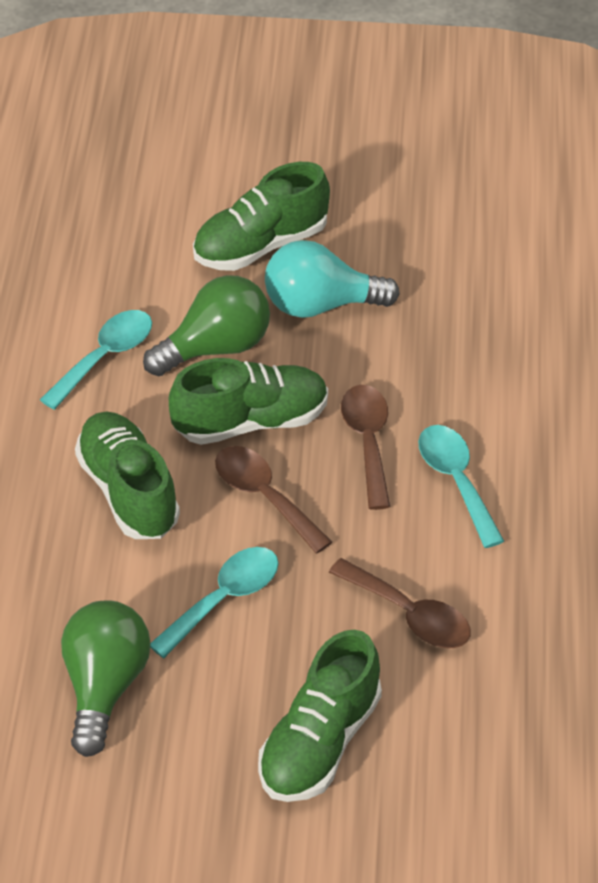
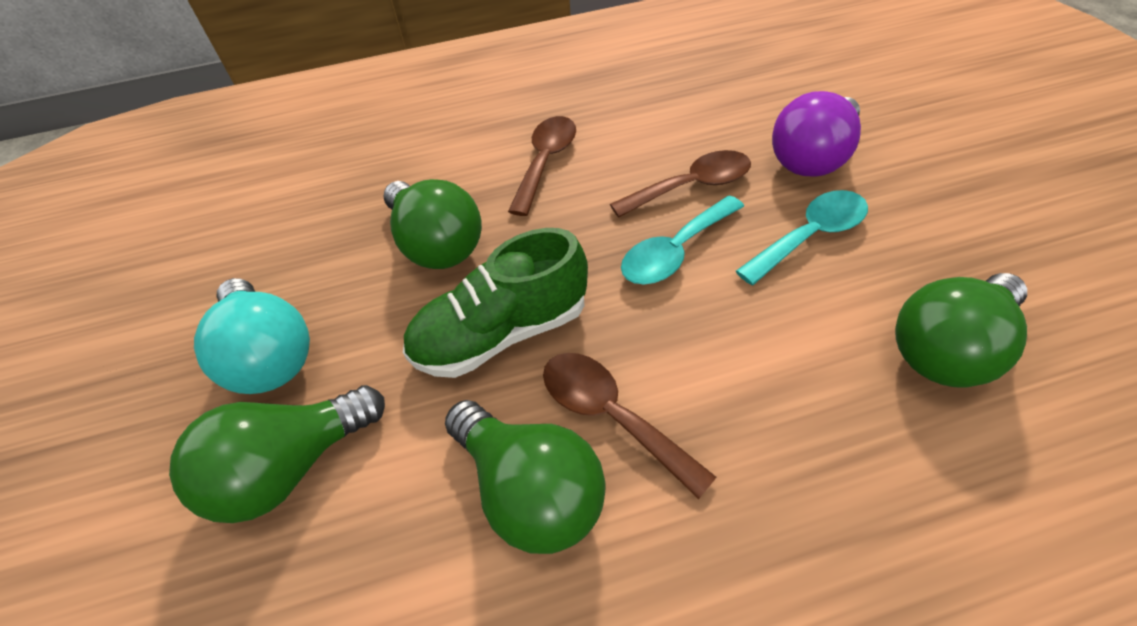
green light bulb: [61,600,151,757] [143,275,270,376] = 2 -> [169,385,385,523] [384,179,482,269] [445,400,606,554] [895,273,1027,387] = 4
green shoe: [75,411,180,539] [169,358,328,445] [193,162,330,271] [258,630,382,802] = 4 -> [403,228,588,378] = 1
purple light bulb: none = 0 -> [772,91,861,177] = 1
turquoise spoon: [40,310,152,410] [150,547,279,658] [418,425,504,548] = 3 -> [621,195,744,284] [736,190,868,285] = 2

